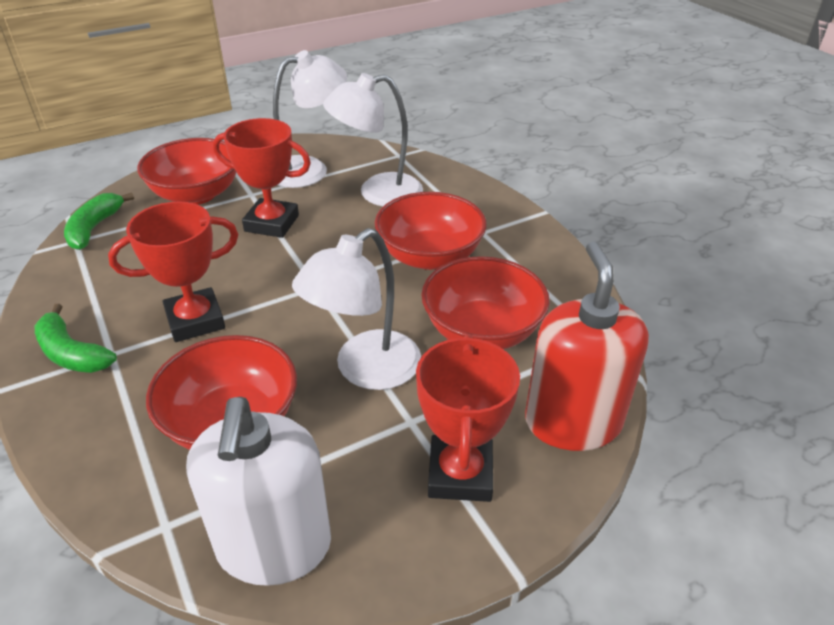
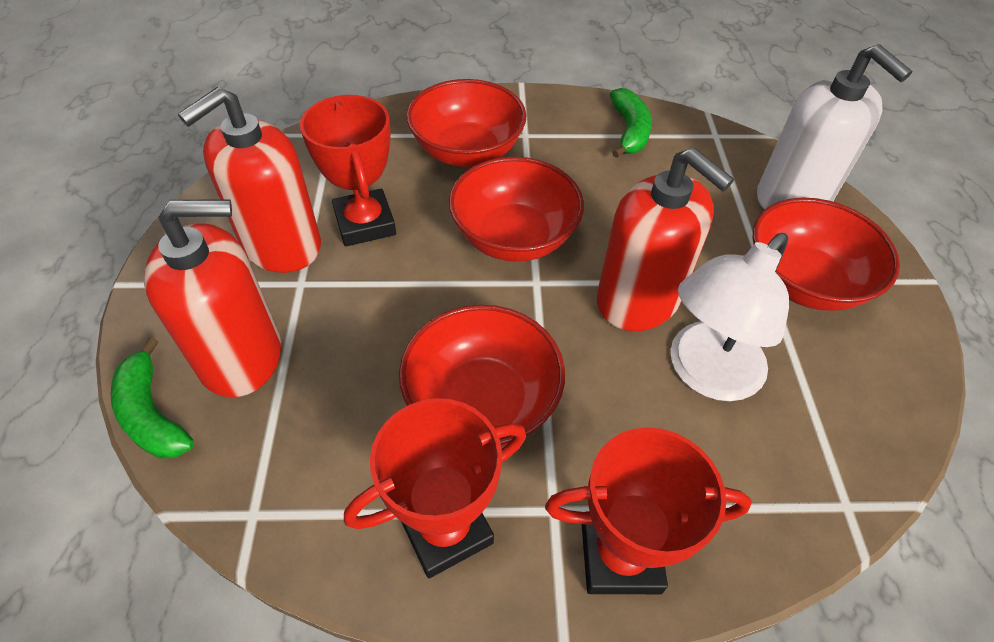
red soap dispenser: [525,241,649,451] = 1 -> [144,200,281,397] [178,87,321,273] [597,147,734,331] = 3
white lamp: [273,50,347,188] [292,228,421,390] [323,73,423,206] = 3 -> [671,233,789,401] = 1

